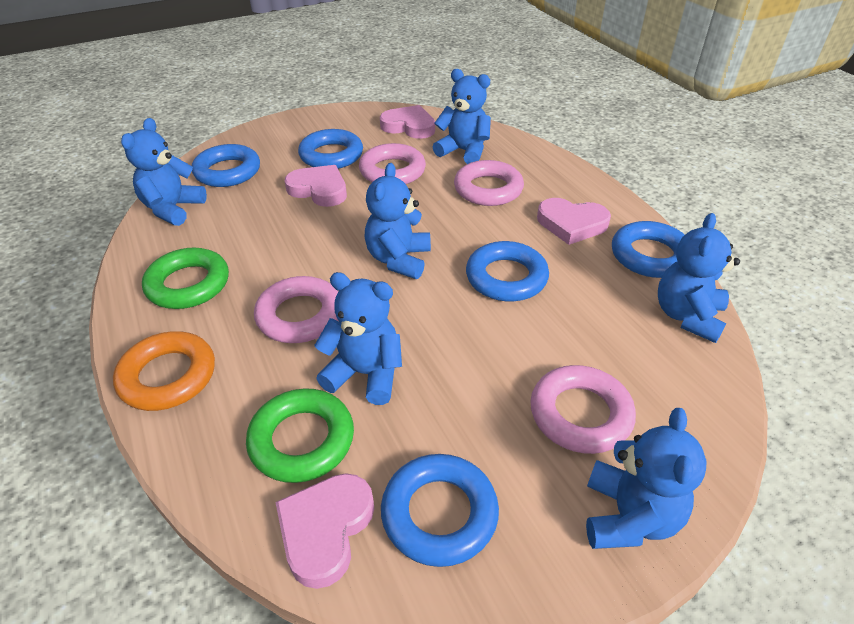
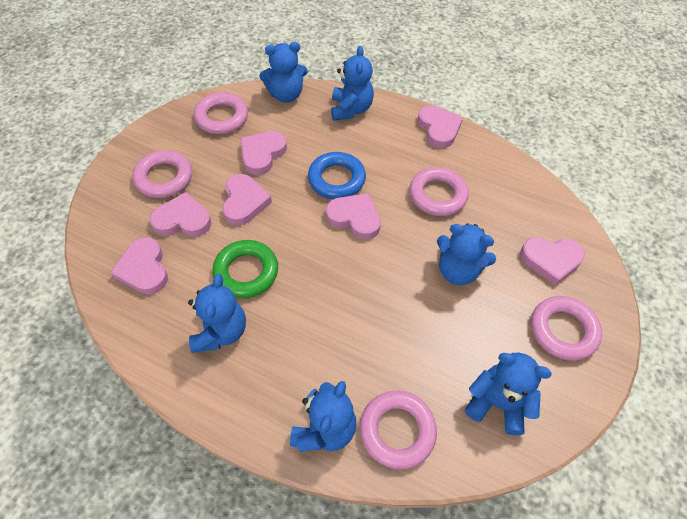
blue ring: [192,144,260,187] [298,129,363,169] [381,454,499,567] [466,241,549,301] [612,221,684,278] = 5 -> [308,152,366,199] = 1
green ring: [142,248,229,309] [246,388,354,483] = 2 -> [212,240,278,298] = 1
orange ring: [113,331,215,411] = 1 -> none = 0
pink heart: [275,473,374,589] [285,165,347,207] [380,105,435,139] [537,198,611,245] = 4 -> [110,237,168,295] [150,192,211,237] [222,174,272,225] [240,131,287,175] [326,193,381,240] [417,105,463,148] [520,237,585,285] = 7
pink ring: [254,276,338,343] [359,143,426,184] [454,160,524,206] [530,365,636,454] = 4 -> [132,150,192,198] [194,93,248,134] [360,390,437,469] [409,167,469,216] [531,296,602,361] = 5

